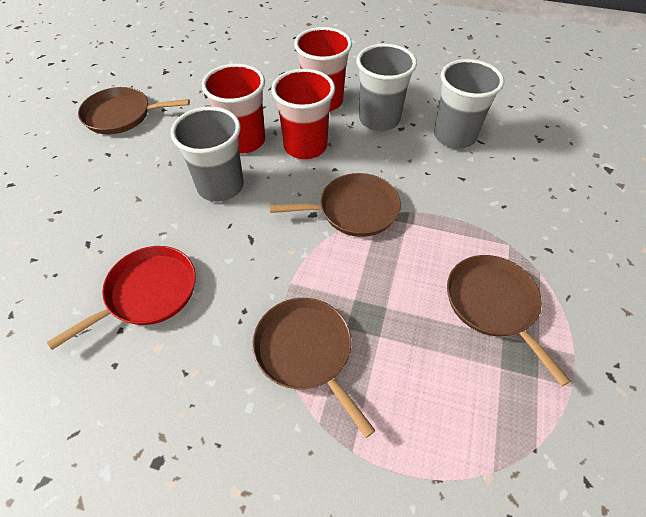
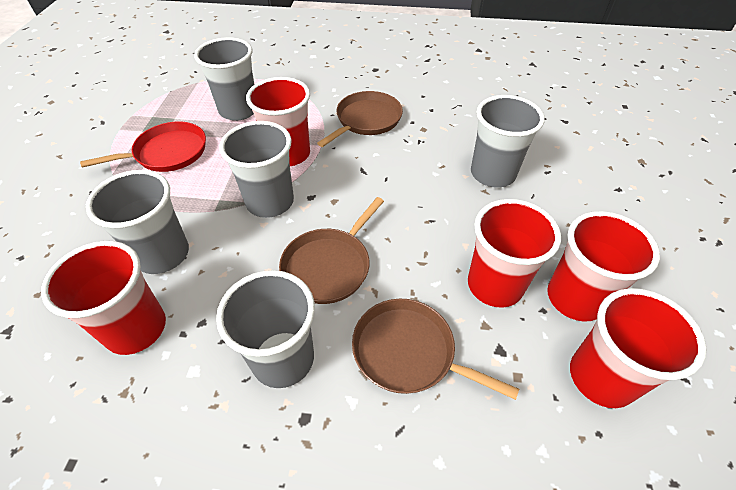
brown pan: [78,87,190,134] [252,298,376,438] [270,173,401,237] [447,255,571,386] = 4 -> [279,197,384,304] [317,91,403,147] [352,299,519,400] = 3
grey cup: [171,106,244,202] [357,44,417,131] [434,59,504,149] = 3 -> [86,170,189,274] [194,37,255,121] [216,270,315,388] [219,121,294,218] [471,95,545,187] = 5
red cup: [202,64,265,154] [271,69,335,159] [294,27,352,112] = 3 -> [41,241,166,355] [246,77,310,166] [468,199,561,308] [547,211,660,322] [570,288,707,408] = 5

